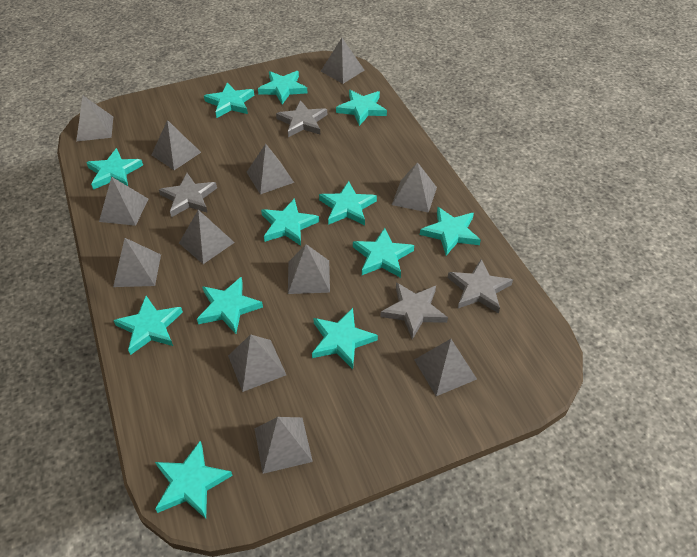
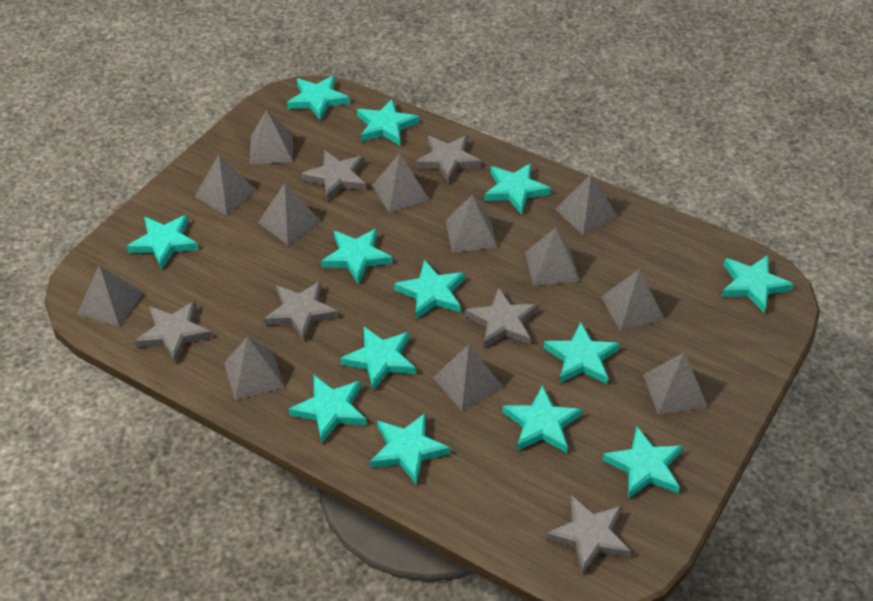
grey star: [159,173,217,217] [276,100,327,137] [380,282,448,339] [448,259,513,314] = 4 -> [135,301,212,364] [264,281,339,341] [301,150,366,201] [415,135,481,183] [465,287,538,348] [545,495,632,575] = 6
turquoise star: [86,148,143,190] [113,296,183,355] [155,441,233,519] [197,277,263,334] [204,82,254,118] [258,71,307,104] [261,198,319,246] [312,308,378,369] [319,181,377,225] [336,90,387,126] [353,228,414,278] [420,207,481,256] = 12 -> [127,215,199,270] [287,75,350,121] [289,375,367,443] [321,228,393,284] [340,327,416,390] [357,99,419,145] [370,412,450,484] [394,260,465,319] [484,163,551,215] [503,385,582,453] [543,322,620,384] [602,427,683,498] [721,255,794,313] = 13

